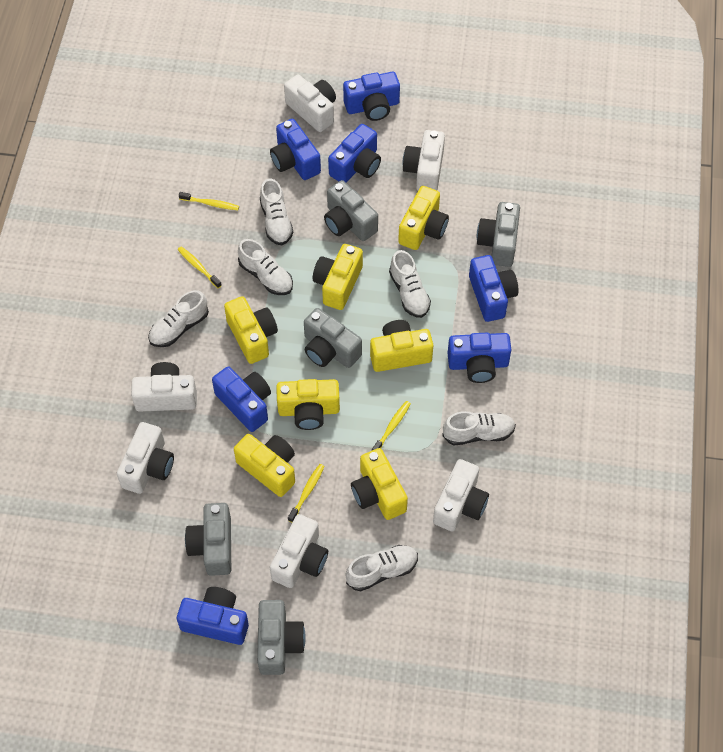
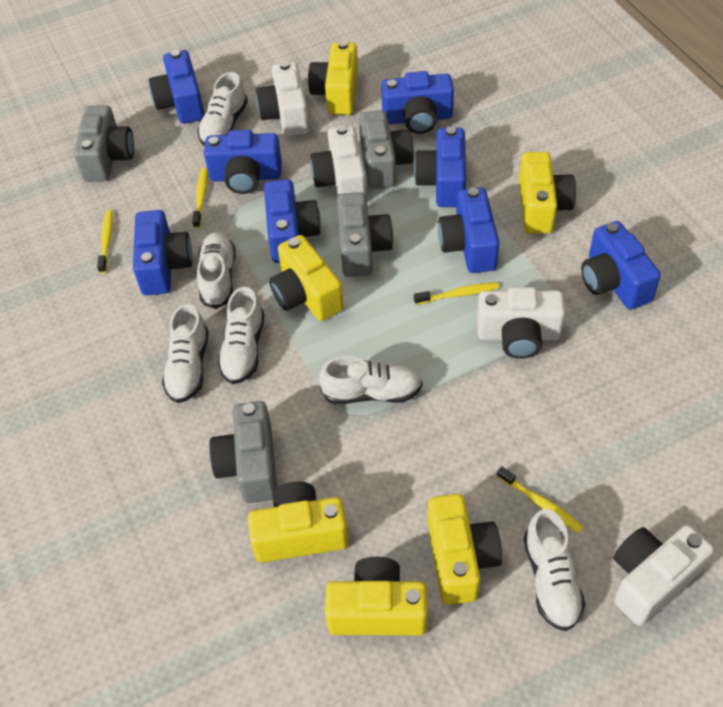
blue camera: [177,587,249,645] [212,367,271,432] [270,119,321,180] [328,124,381,182] [343,72,400,121] [448,333,511,383] [469,255,519,322] = 7 -> [133,210,193,295] [149,50,205,124] [204,130,282,194] [264,179,321,263] [381,71,454,134] [414,127,466,207] [438,187,499,273] [581,221,661,310] = 8
grey camera: [185,503,231,576] [257,600,306,675] [304,308,362,368] [324,180,378,241] [477,202,520,267] = 5 -> [74,105,134,182] [209,401,277,503] [337,192,393,277] [359,110,414,189] = 4
white camera: [117,422,174,494] [131,362,197,412] [270,514,328,588] [284,75,336,132] [403,130,445,190] [433,459,489,531] = 6 -> [256,61,309,137] [310,125,367,197] [477,287,565,359] [613,525,714,626] = 4
yellow camera: [224,296,278,364] [234,434,295,497] [276,379,340,430] [313,244,363,310] [351,448,408,520] [370,320,433,372] [398,186,449,250] = 7 -> [248,481,349,563] [269,235,344,321] [308,40,358,115] [325,557,427,635] [428,494,502,605] [519,152,576,234] = 6

